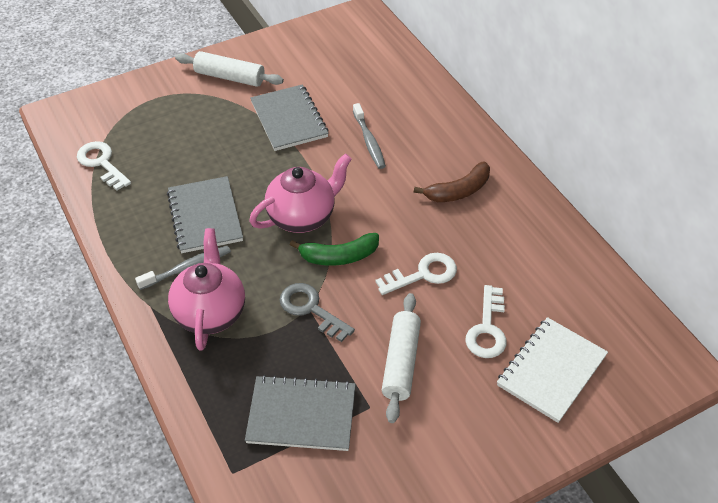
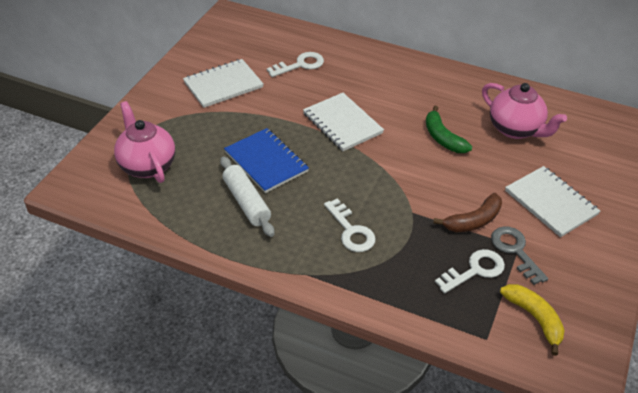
blue notebook: none = 0 -> [224,128,309,193] = 1
grey notebook: [167,176,243,253] [245,375,356,451] [250,84,329,151] = 3 -> none = 0
grey toothbrush: [135,245,231,290] [353,103,386,169] = 2 -> none = 0
white notebook: [497,317,608,423] = 1 -> [183,59,264,108] [303,93,384,151] [505,166,600,237] = 3
white rolling pin: [175,51,284,87] [382,293,421,423] = 2 -> [220,156,274,237] = 1
yellow banana: none = 0 -> [500,284,565,356] = 1

